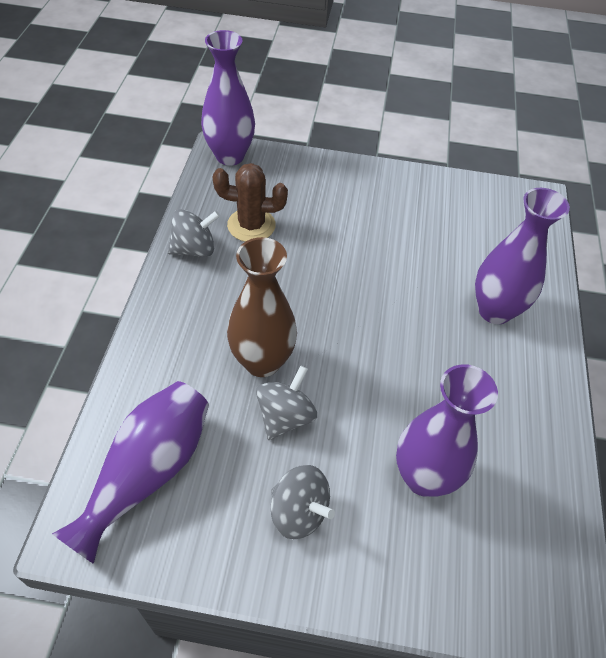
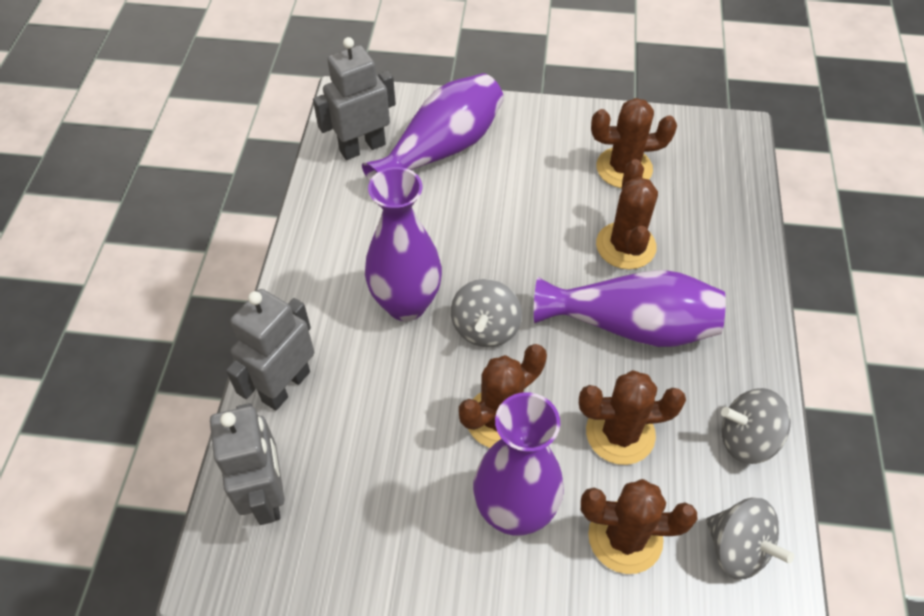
brown cactus: [213,163,288,242] = 1 -> [459,344,547,448] [579,370,686,465] [581,479,698,574] [591,98,677,188] [596,159,658,269] = 5
brown vase: [227,237,297,377] = 1 -> none = 0
grey robot: none = 0 -> [210,403,285,525] [226,289,314,410] [313,37,396,160] = 3

